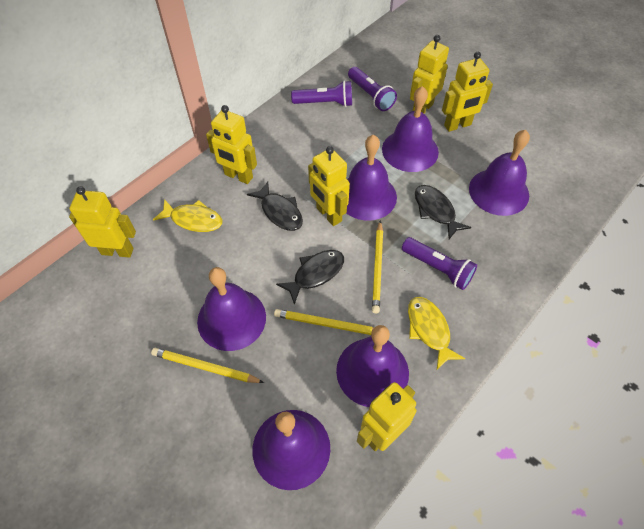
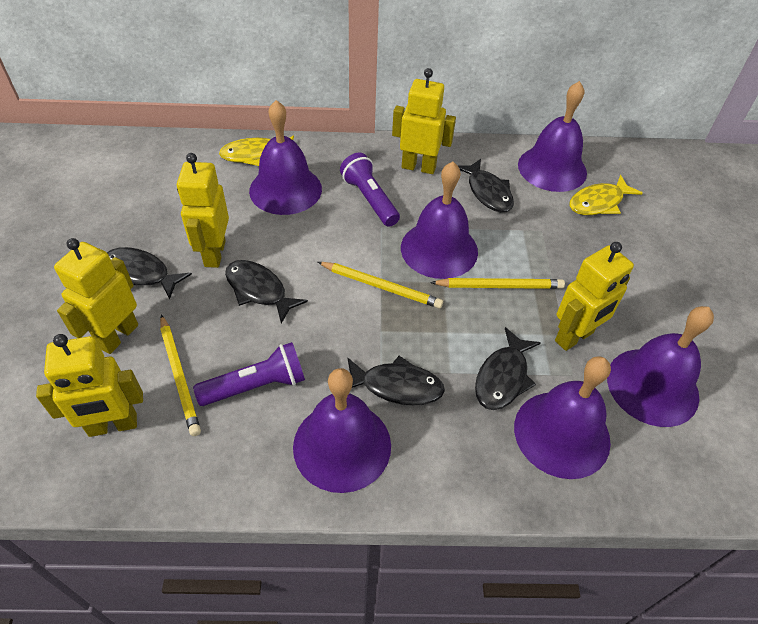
black fish: [247,182,303,231] [276,250,344,305] [415,185,471,239] = 3 -> [107,247,192,299] [225,260,308,324] [347,356,445,405] [457,159,514,213] [475,327,541,410] = 5
purple flashlight: [291,80,352,107] [348,67,397,111] [402,237,477,290] = 3 -> [193,342,305,406] [340,153,400,227] = 2
yellow robot: [69,186,136,258] [206,105,257,184] [308,146,350,226] [357,382,417,451] [410,35,449,114] [442,52,493,132] = 6 -> [36,334,143,437] [54,238,138,354] [177,153,229,268] [392,68,456,174] [555,242,634,351] = 5

